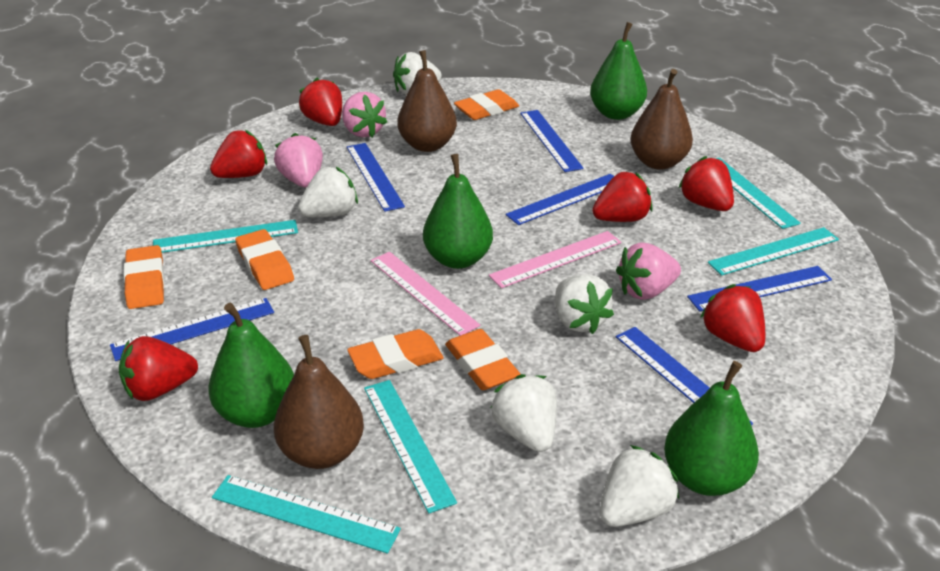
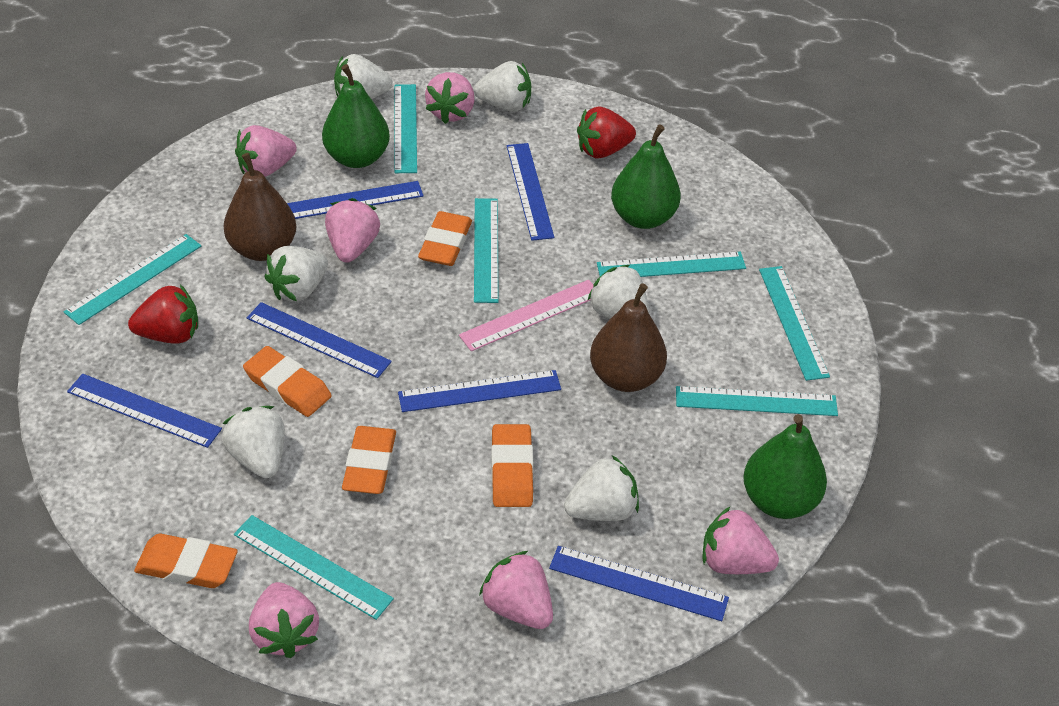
brown pear: [274,335,364,469] [397,50,457,152] [631,69,693,170] = 3 -> [224,153,296,261] [590,283,667,392] = 2
green pear: [208,303,294,428] [423,154,493,269] [590,22,647,120] [664,361,759,496] = 4 -> [322,64,390,168] [611,124,681,229] [743,414,827,519] = 3
pink ruler: [371,252,480,336] [489,231,621,288] = 2 -> [459,280,593,351] = 1
pink strawberry: [274,133,323,188] [342,92,387,137] [616,243,681,300] = 3 -> [235,125,297,177] [249,582,319,658] [325,198,380,263] [425,72,475,124] [479,551,553,629] [702,506,779,574] = 6
red strawberry: [119,336,198,401] [210,130,267,178] [299,78,342,126] [592,172,653,222] [679,156,734,211] [700,284,765,352] = 6 -> [128,284,198,344] [577,107,636,158] = 2
turquoise ruler: [153,220,298,253] [212,475,401,554] [364,380,457,513] [708,227,839,276] [716,158,801,229] = 5 -> [64,234,201,325] [234,515,394,620] [394,84,417,173] [474,198,499,303] [597,252,746,277] [676,386,838,416] [759,266,830,381] = 7
white strawberry: [298,167,358,217] [393,52,442,95] [491,374,557,452] [555,274,614,334] [600,445,680,527] = 5 -> [222,406,285,478] [265,246,328,302] [334,54,392,99] [474,61,531,112] [564,455,639,521] [587,265,649,319] = 6

